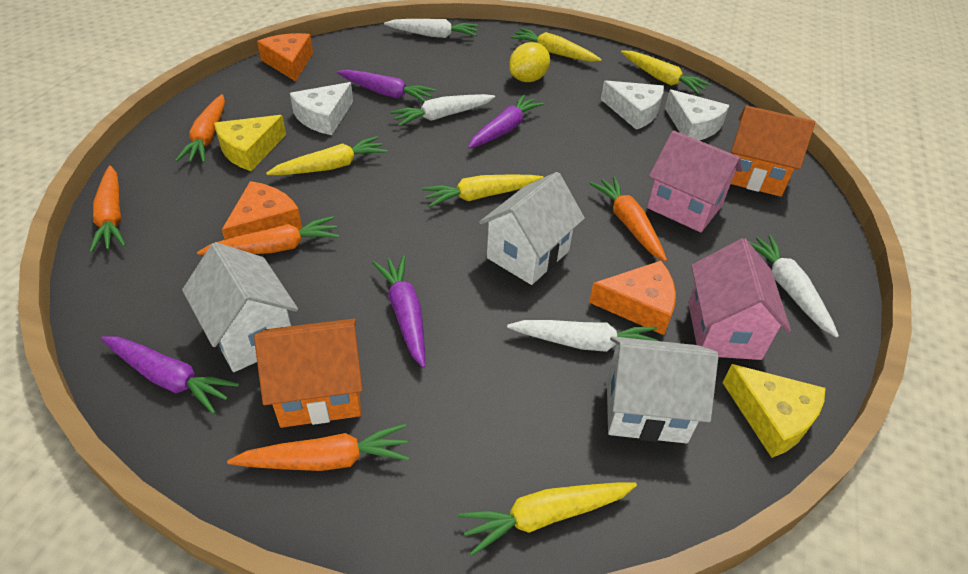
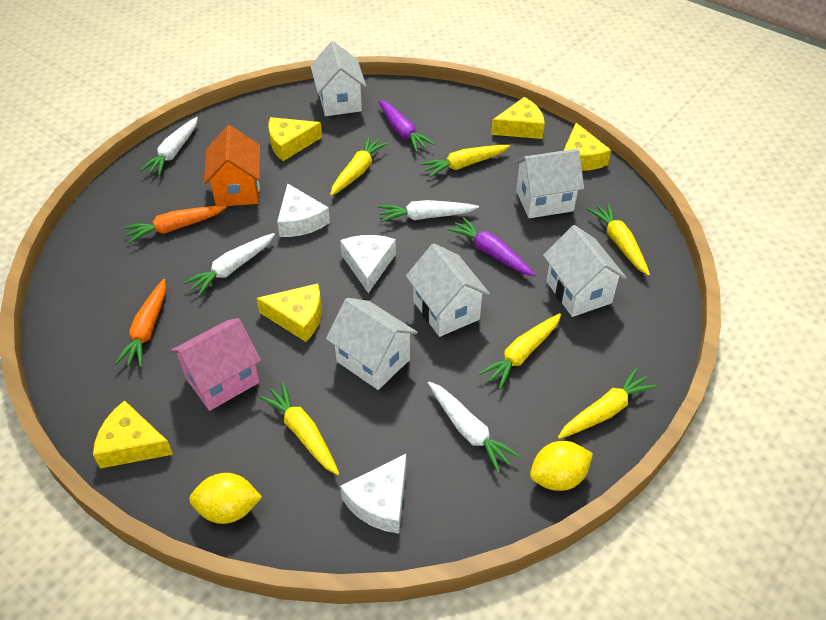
orange carrot: [90,165,126,253] [175,94,225,163] [197,216,340,255] [227,424,409,471] [589,176,667,262] = 5 -> [115,279,166,367] [123,206,227,243] = 2
orange cheese: [222,181,302,239] [257,33,313,82] [589,261,676,335] = 3 -> none = 0
orange house: [254,319,363,428] [731,105,815,197] = 2 -> [204,125,260,206] = 1
pink house: [647,130,742,232] [688,238,791,360] = 2 -> [170,318,261,411] = 1
purple carrot: [101,336,239,414] [337,70,436,102] [372,255,425,368] [468,94,544,149] = 4 -> [378,100,435,152] [448,217,536,276] = 2
white house: [182,242,298,372] [479,172,585,285] [607,336,719,444] = 3 -> [310,41,366,116] [326,298,418,390] [406,243,490,337] [514,149,584,218] [543,225,627,317] = 5
yellow carrot: [266,136,387,175] [422,175,543,208] [458,483,637,556] [510,28,602,62] [621,51,711,94] = 5 -> [259,382,339,475] [330,136,388,196] [420,145,510,178] [479,313,561,389] [558,368,657,439] [587,203,650,276] = 6
yellow cheese: [214,115,286,171] [722,364,826,458] = 2 -> [93,400,173,469] [257,283,322,342] [268,117,322,161] [491,97,545,139] [564,123,611,171] = 5
yellow lemon: [509,42,550,82] = 1 -> [189,473,262,524] [530,441,593,491] = 2

